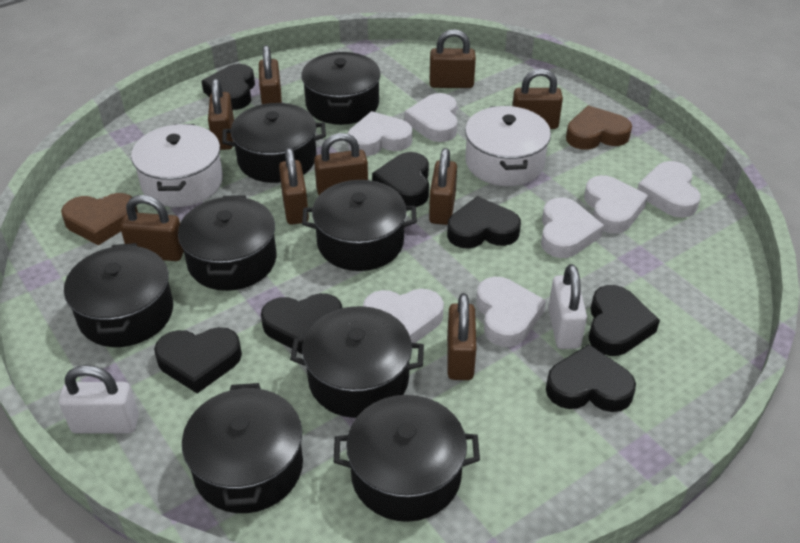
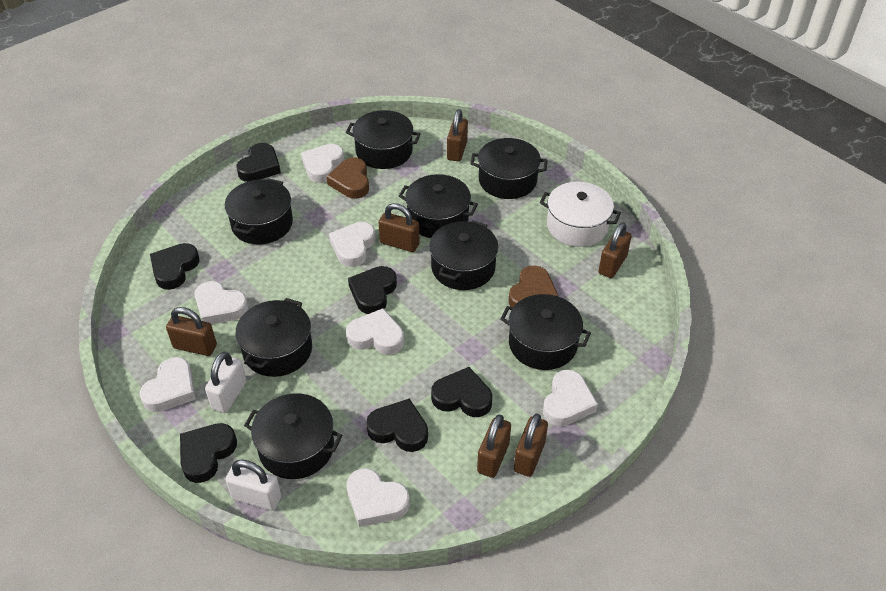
black heart: [154,327,242,393] [202,64,255,110] [261,293,342,354] [372,152,429,207] [447,196,521,249] [546,344,636,412] [589,285,660,356] = 7 -> [150,243,199,290] [180,423,237,483] [236,143,281,182] [348,266,397,314] [366,398,428,452] [431,367,492,417] = 6
brown padlock: [120,195,184,261] [208,79,234,150] [259,45,282,104] [279,148,309,225] [314,133,368,195] [429,148,457,225] [430,29,476,88] [447,293,476,380] [512,69,563,129] = 9 -> [166,307,217,356] [378,203,420,252] [447,109,468,161] [477,414,511,478] [514,413,548,477] [598,222,632,278] = 6
white pot: [131,124,223,207] [465,106,551,186] = 2 -> [540,182,621,247] = 1

